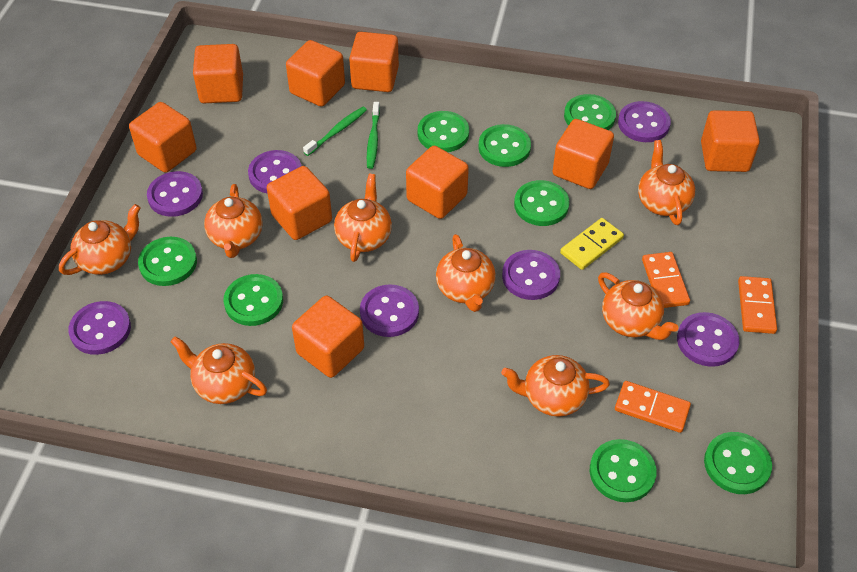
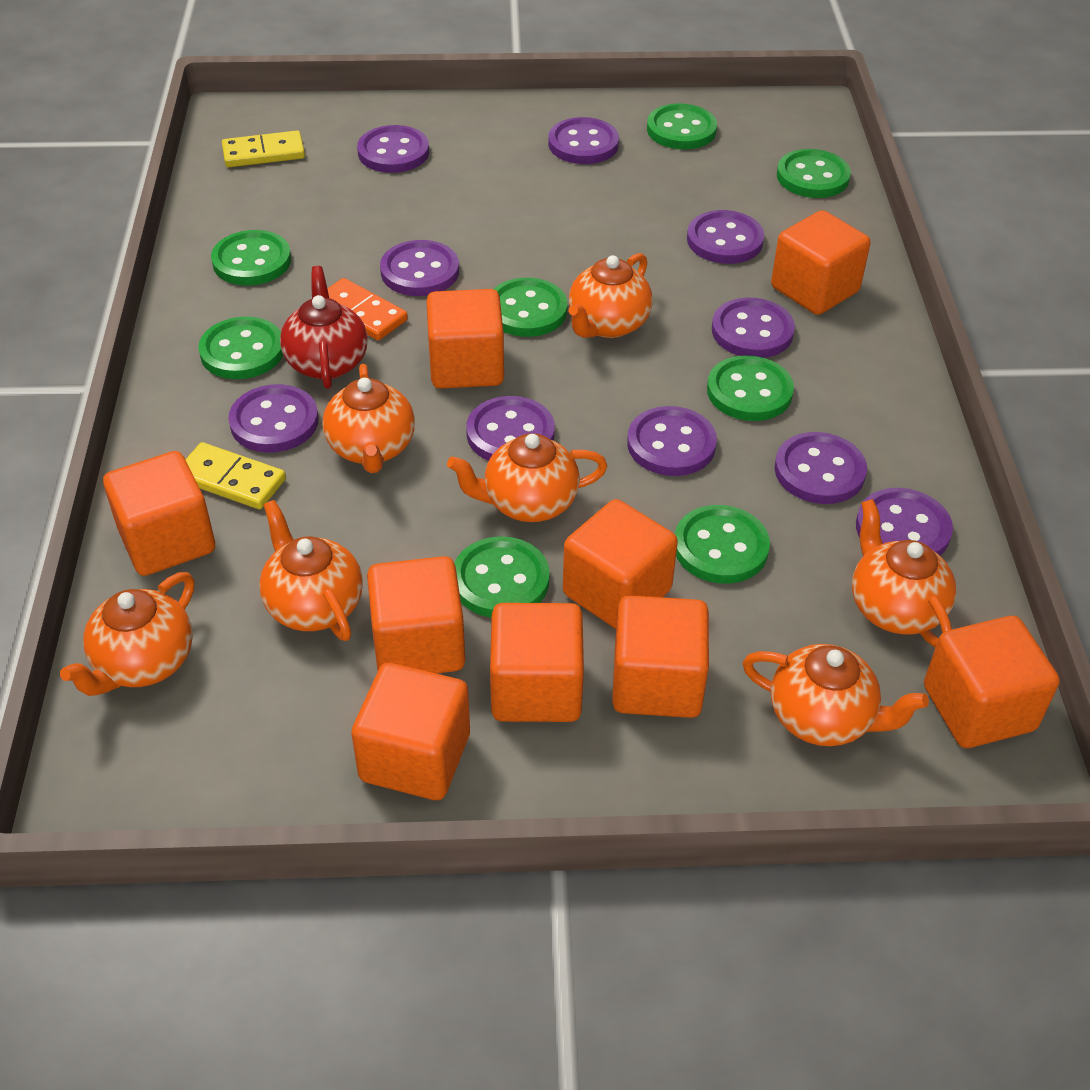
green toothbrush: [303,107,367,156] [367,102,380,169] = 2 -> none = 0
orange domino: [615,381,691,433] [642,252,690,308] [738,276,777,334] = 3 -> [327,278,408,340] = 1
orange teapot: [59,204,141,275] [170,336,267,404] [204,184,263,258] [334,174,392,262] [436,234,496,312] [501,355,610,417] [598,273,678,340] [638,140,695,225] = 8 -> [60,572,194,696] [259,500,363,641] [322,364,415,473] [447,433,608,522] [569,253,653,338] [743,644,929,746] [852,499,956,648] = 7
purple button: [68,301,131,355] [147,171,203,217] [248,150,301,194] [360,285,419,337] [502,250,560,300] [618,101,671,142] [677,312,739,367] = 7 -> [228,384,318,453] [357,125,429,173] [380,240,459,296] [466,396,555,461] [548,117,619,164] [627,406,717,476] [687,210,764,264] [712,298,795,358] [775,432,867,504] [856,488,953,556] = 10
red teapot: none = 0 -> [280,266,368,389] = 1
yellow domino: [560,218,624,270] = 1 -> [185,442,286,509] [222,131,305,167] = 2

